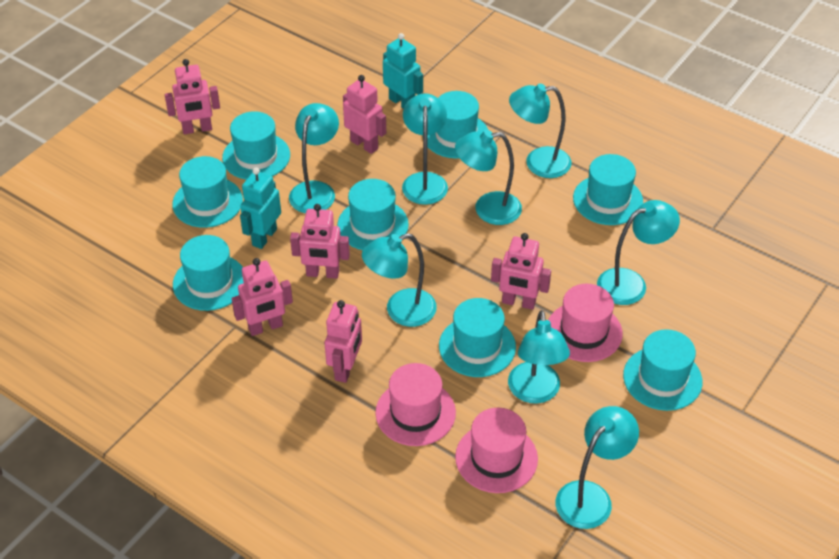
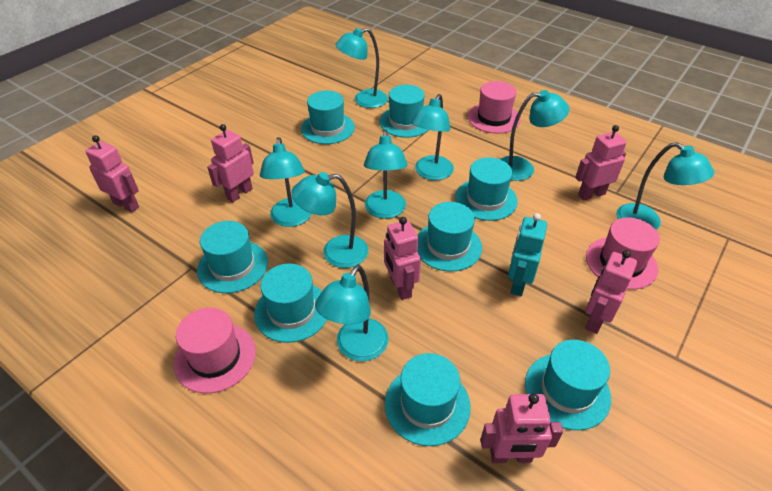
turquoise robot: [240,167,281,249] [383,33,423,109] = 2 -> [508,213,547,296] = 1

